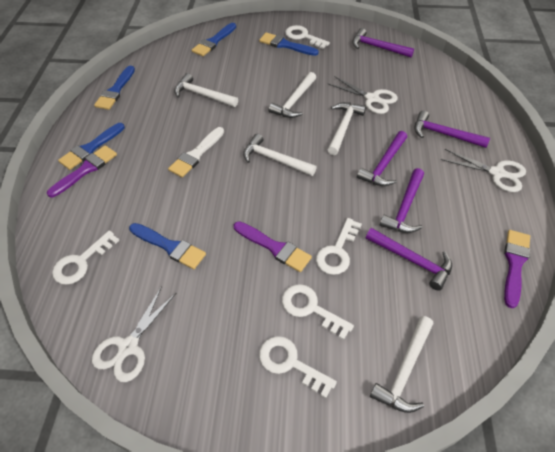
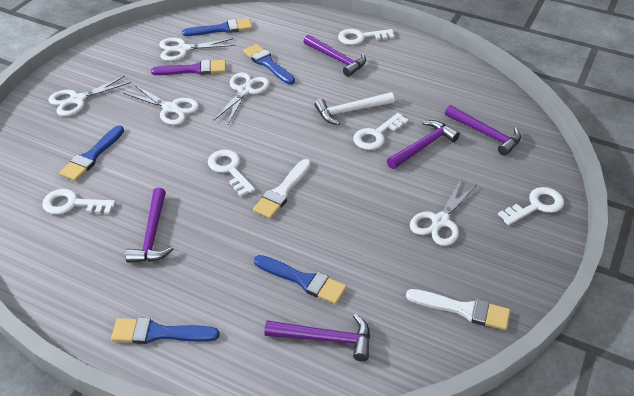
purple brush: [47,145,117,197] [234,221,312,272] [504,230,530,308] = 3 -> [151,60,226,75] = 1
white brush: [168,127,224,177] = 1 -> [253,159,311,219] [406,289,510,330] = 2
white hammer: [174,73,238,107] [243,134,317,176] [268,72,316,118] [328,102,366,155] [370,316,433,413] = 5 -> [314,92,395,125] = 1
white scissors: [92,286,176,382] [327,76,398,114] [441,149,526,192] = 3 -> [49,76,131,116] [124,84,199,125] [159,38,235,61] [214,72,270,124] [410,180,477,246] = 5

